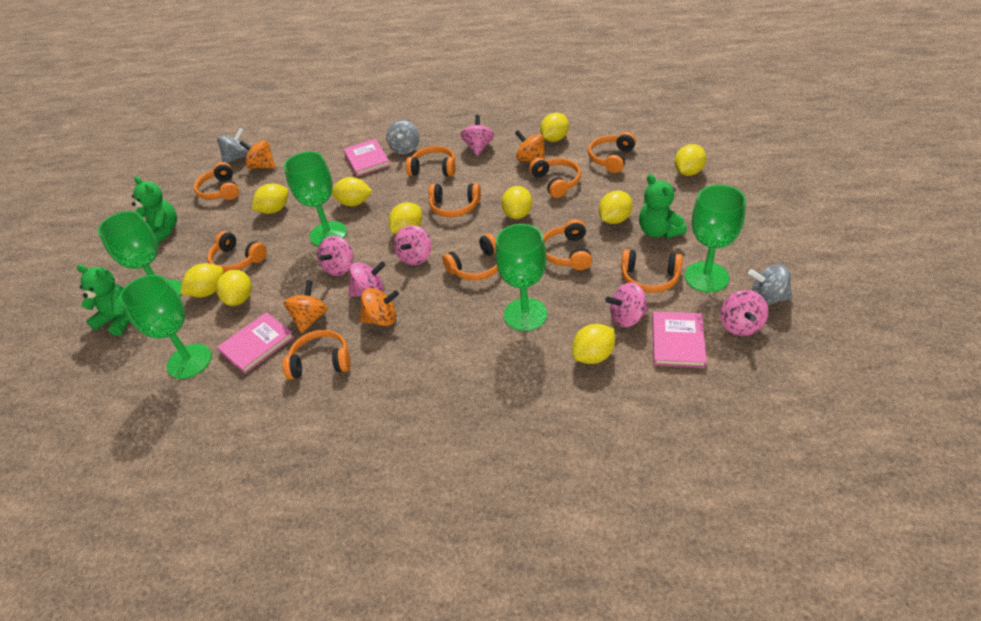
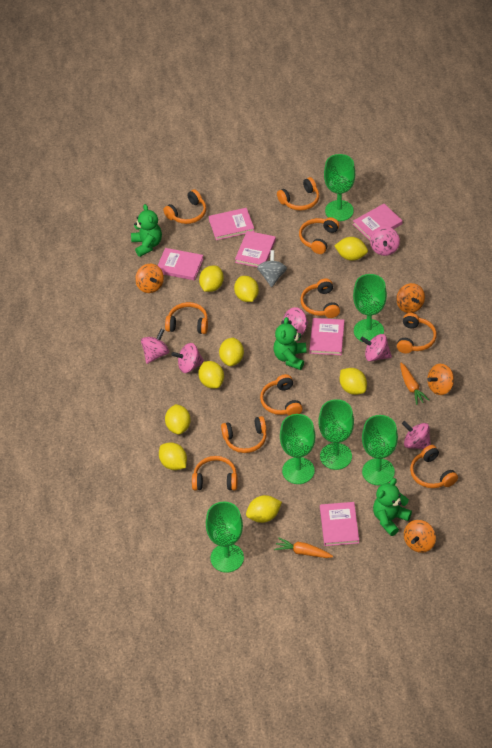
green goblet: [98,211,182,296] [119,275,212,379] [284,151,347,246] [495,224,547,331] [684,185,746,292] = 5 -> [206,501,244,573] [280,414,316,484] [319,399,354,470] [324,154,355,221] [353,274,387,342] [362,415,398,485] = 6
grey spinning top: [217,128,248,163] [386,120,419,155] [748,264,792,305] = 3 -> [257,250,287,287] = 1
orange carrot: none = 0 -> [274,537,333,558] [400,363,430,405] = 2
pink book: [217,312,294,374] [343,139,390,177] [652,311,707,368] = 3 -> [158,248,204,280] [209,208,255,240] [235,231,276,267] [309,318,344,355] [320,502,359,546] [353,204,403,240] = 6
yellow lemon: [180,263,224,298] [216,270,252,306] [252,184,288,214] [332,177,372,206] [389,202,422,234] [501,186,532,219] [540,113,569,142] [572,324,615,364] [599,191,633,224] [674,144,706,176] = 10 -> [159,442,187,470] [165,404,191,435] [198,361,224,389] [199,266,224,292] [219,337,244,366] [234,276,259,302] [246,495,282,523] [334,237,368,261] [340,368,367,395] = 9

